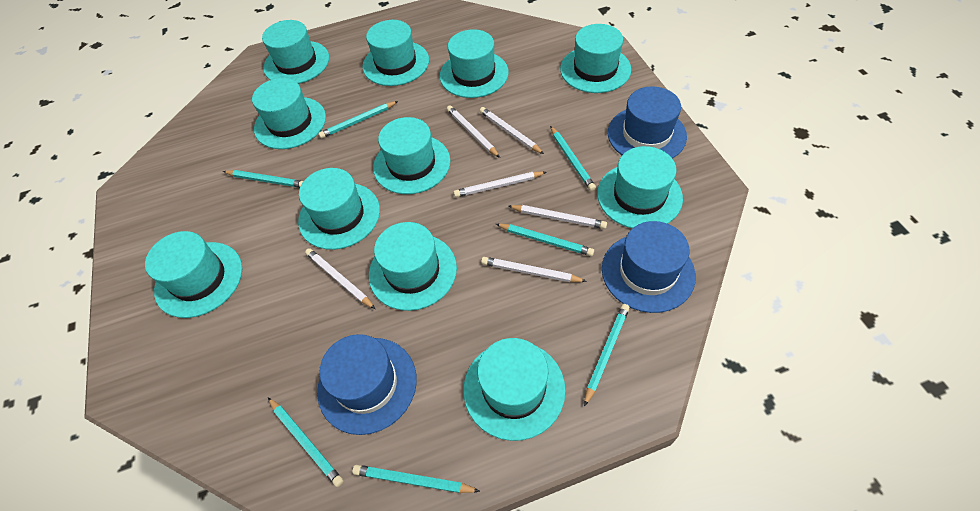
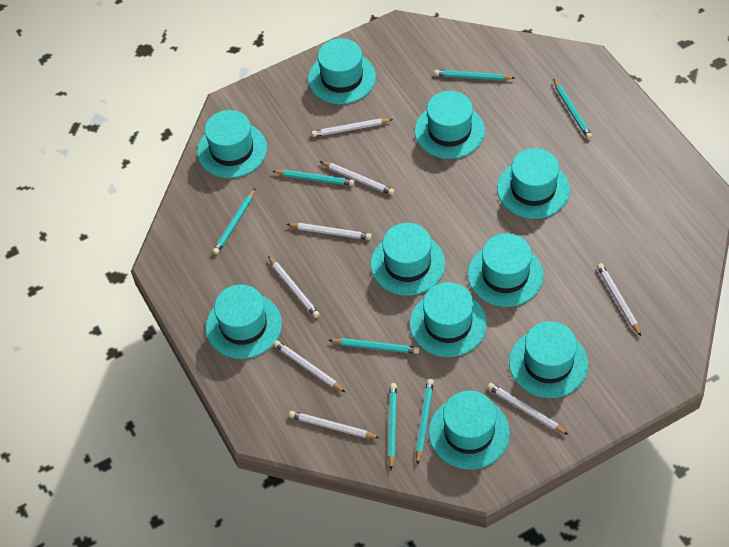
blue hat: [317,334,417,435] [602,221,696,313] [608,86,687,158] = 3 -> none = 0
turquoise hat: [145,231,242,318] [252,78,326,149] [262,20,329,84] [298,168,380,250] [362,20,429,86] [369,222,457,311] [373,117,451,194] [440,29,509,98] [463,338,566,441] [560,24,631,93] [597,146,683,228] = 11 -> [197,110,267,178] [206,285,282,359] [308,38,376,104] [370,223,445,296] [410,282,487,357] [414,91,485,159] [429,391,510,470] [468,233,544,307] [497,148,570,219] [509,321,588,398] = 10
white pencil: [305,248,375,309] [447,105,500,158] [454,172,547,197] [480,107,544,154] [481,257,587,282] [508,205,607,229] = 6 -> [268,256,320,318] [273,340,345,392] [286,223,371,240] [289,411,379,438] [312,118,393,137] [320,161,395,195] [487,383,569,435] [597,263,641,336] = 8

